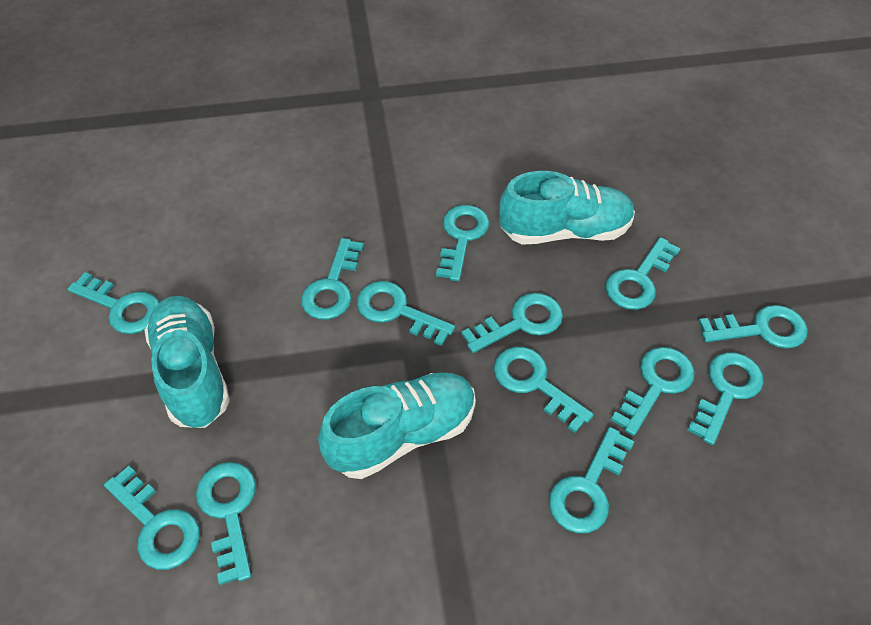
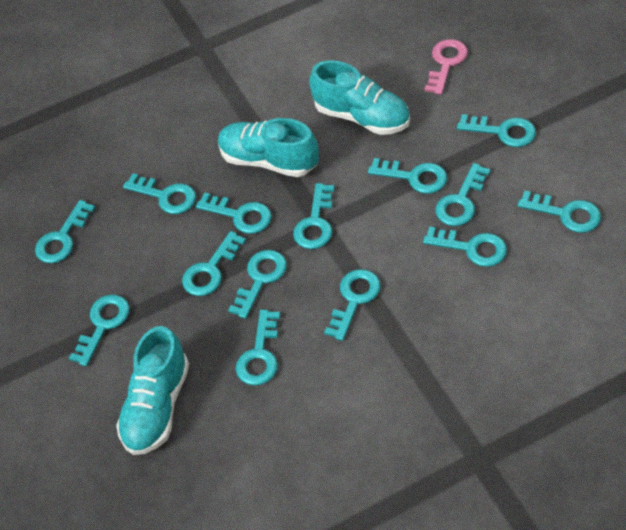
pink key: none = 0 -> [425,39,468,95] = 1
turquoise key: [68,272,159,334] [104,466,200,570] [196,462,256,585] [301,238,364,320] [357,281,455,346] [436,205,489,281] [461,293,563,353] [494,347,593,433] [549,427,634,533] [605,237,681,310] [611,347,695,436] [687,352,764,445] [698,305,808,349] = 13 -> [35,200,95,263] [69,295,130,366] [123,173,196,214] [182,231,246,296] [196,193,272,234] [228,250,287,319] [236,310,280,386] [293,183,335,249] [324,269,381,341] [368,158,447,194] [423,226,507,267] [435,163,490,226] [457,114,536,147] [518,191,601,233] = 14

